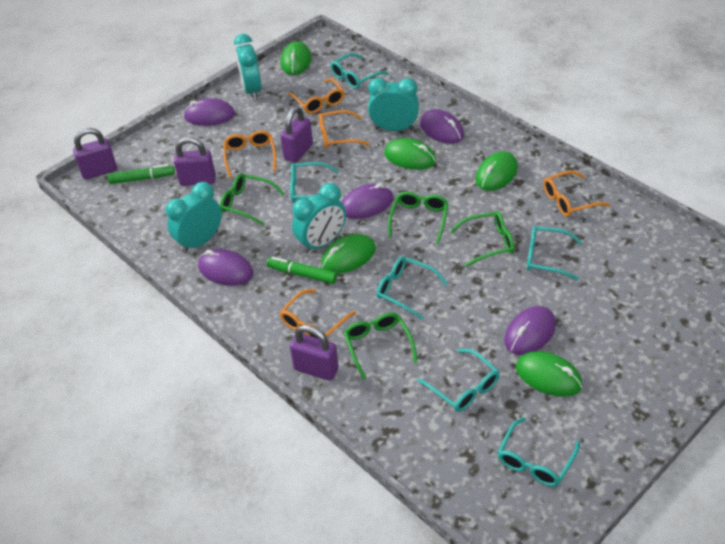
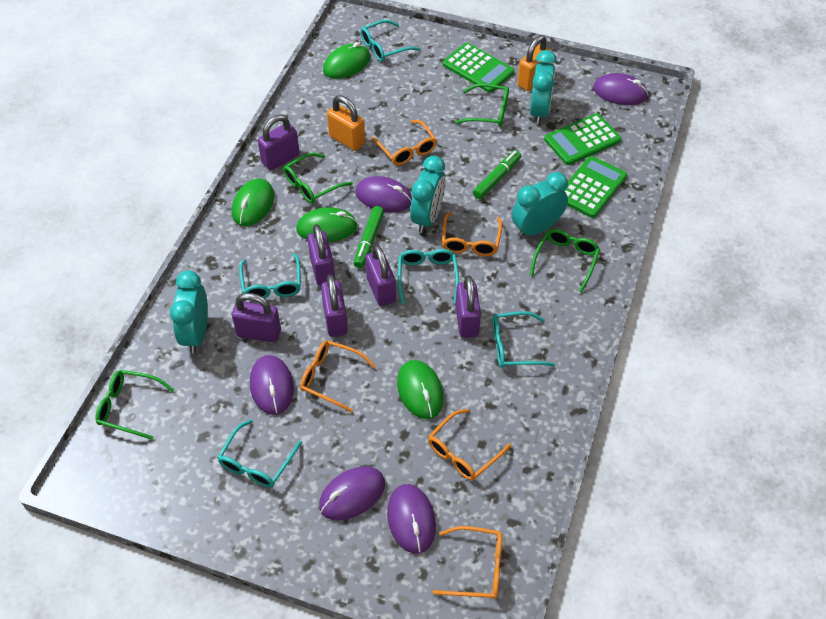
green calculator: none = 0 -> [442,43,514,93] [544,113,621,165] [565,156,627,218] = 3
green mouse: [281,41,311,75] [321,234,376,274] [384,138,436,170] [475,151,518,191] [516,351,582,397] = 5 -> [232,178,274,226] [296,207,358,242] [323,42,370,79] [397,360,444,419] = 4
orange padlock: none = 0 -> [327,95,365,151] [517,35,551,91] = 2
purple padlock: [73,128,117,180] [174,137,216,186] [280,106,313,163] [290,325,339,381] = 4 -> [232,293,281,342] [258,115,300,170] [307,224,335,286] [321,274,348,337] [365,244,396,306] [456,275,481,338] = 6
turquoise glasses: [290,162,339,203] [331,53,389,89] [376,257,448,320] [418,349,500,412] [497,417,580,487] [527,226,583,281] = 6 -> [217,419,302,488] [239,253,301,298] [360,20,420,62] [398,249,459,304] [492,311,555,368] = 5

